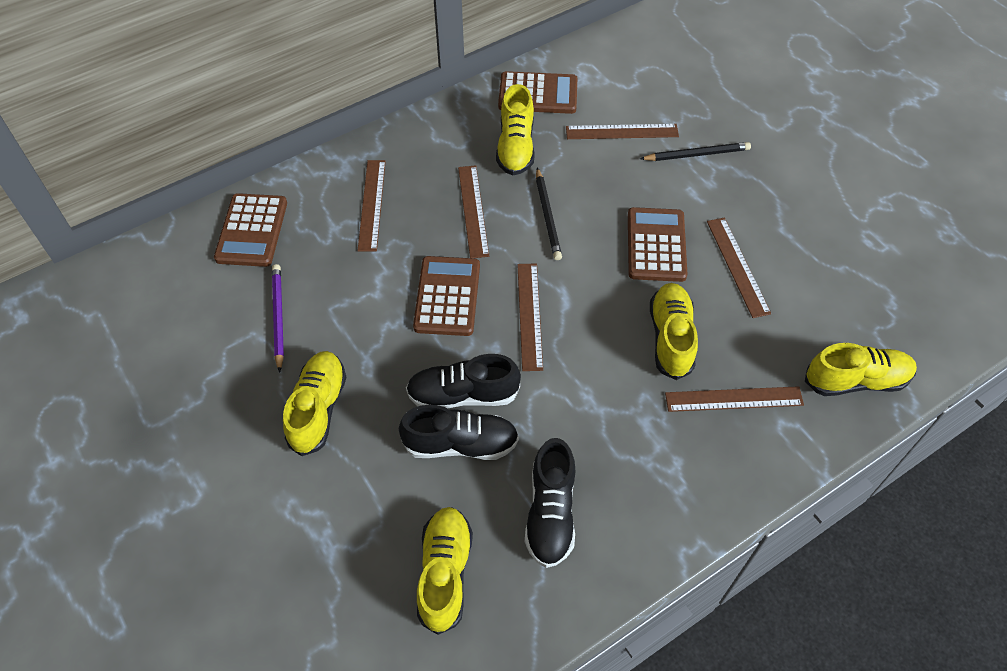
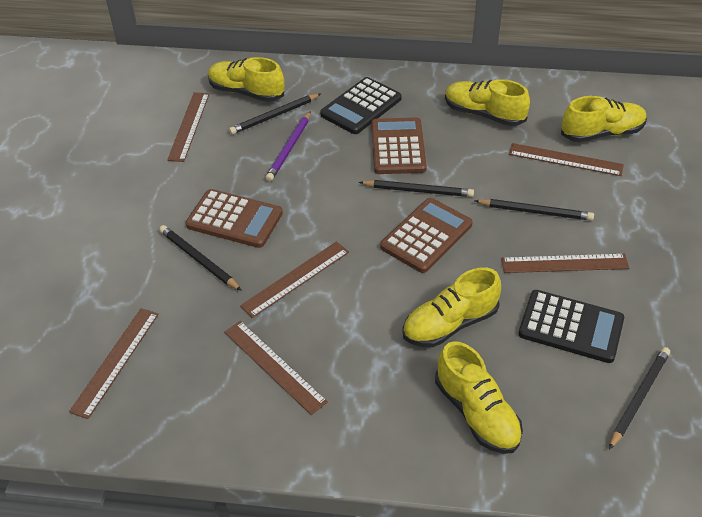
black calculator: none = 0 -> [320,77,402,134] [518,290,624,363] = 2
black pencil: [536,168,562,260] [640,142,751,161] = 2 -> [159,225,242,291] [229,94,321,135] [359,180,474,197] [475,199,594,221] [609,347,670,450] = 5
black shoe: [399,405,519,460] [406,354,521,409] [525,438,576,568] = 3 -> none = 0
brown calculator: [214,193,287,267] [413,256,480,336] [498,71,577,114] [628,207,688,282] = 4 -> [186,189,283,248] [371,117,427,174] [380,198,473,273] = 3

